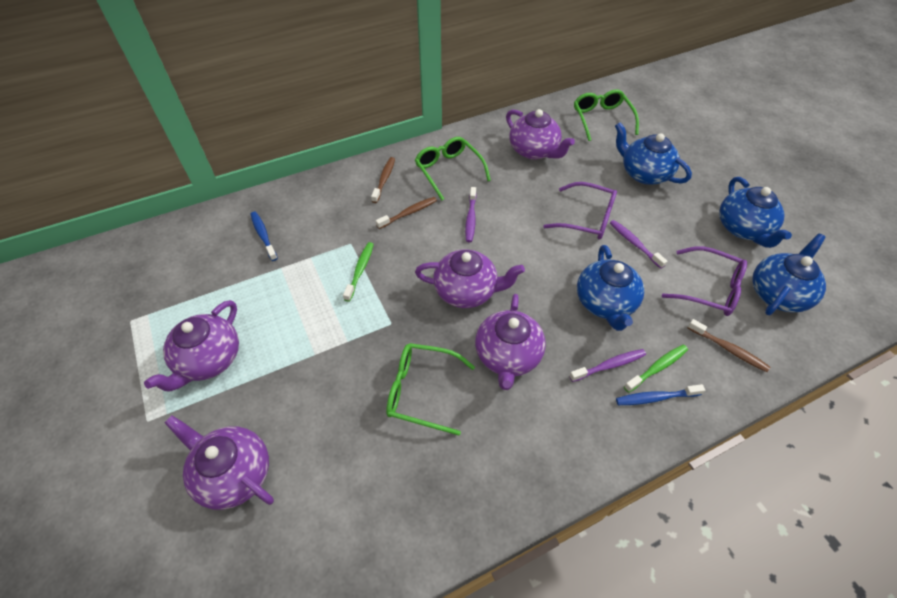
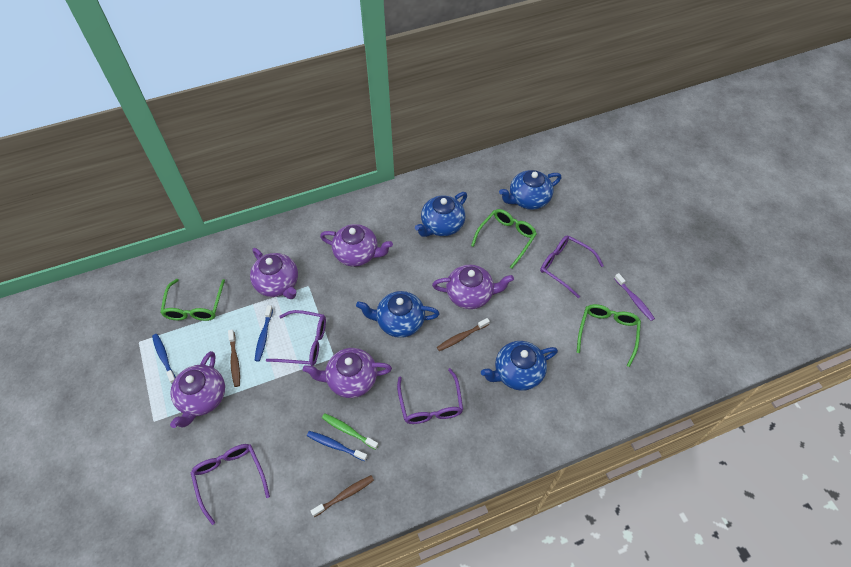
blue toothbrush: [250,212,278,261] [616,384,705,405] = 2 -> [152,334,176,384] [254,305,273,362] [307,431,367,461] = 3
green toothbrush: [343,242,374,302] [624,345,688,393] = 2 -> [322,413,378,450] = 1
purple glasses: [543,182,617,240] [662,246,747,316] = 2 -> [190,444,270,525] [266,310,326,366] [397,368,463,424] [540,235,604,298] = 4
purple toothbrush: [465,187,477,242] [569,349,646,382] [610,220,667,269] = 3 -> [614,273,655,321] = 1

